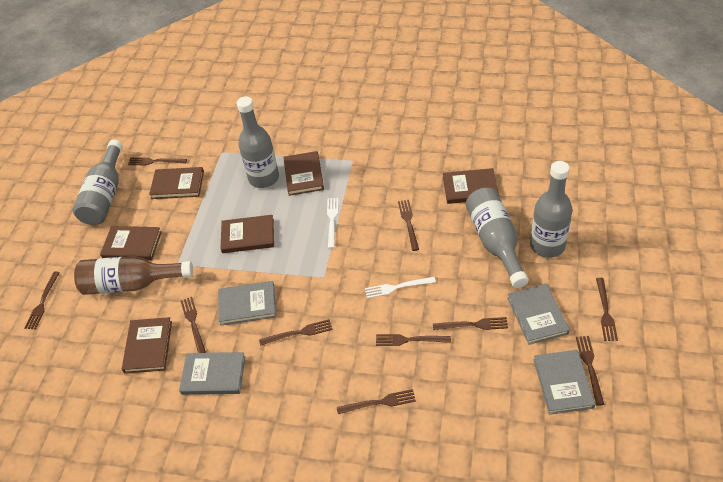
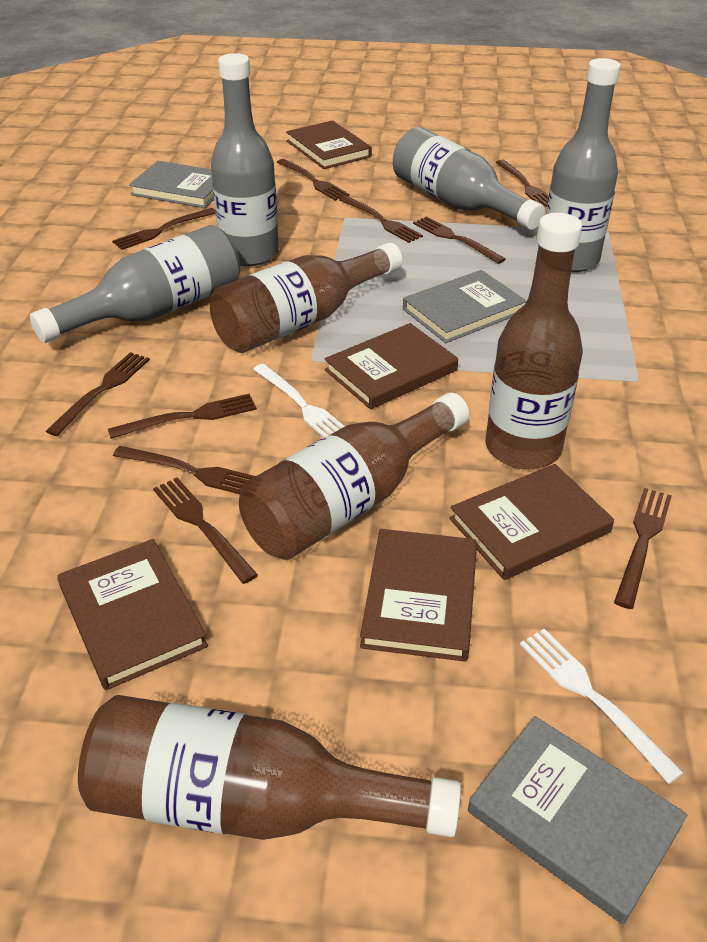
brown book: [100,226,162,260] [122,317,172,374] [149,167,204,199] [221,215,274,253] [283,151,324,196] [443,168,499,204] = 6 -> [57,539,208,690] [286,120,372,169] [324,323,458,409] [360,529,477,661] [450,464,614,580] = 5
brown bottle: [74,256,193,295] = 1 -> [78,695,461,840] [210,243,403,353] [239,393,469,560] [485,213,583,470] = 4
grey book: [179,352,245,395] [218,281,276,326] [507,284,570,345] [534,350,595,415] = 4 -> [129,161,214,208] [403,270,526,343] [468,716,687,924] = 3

